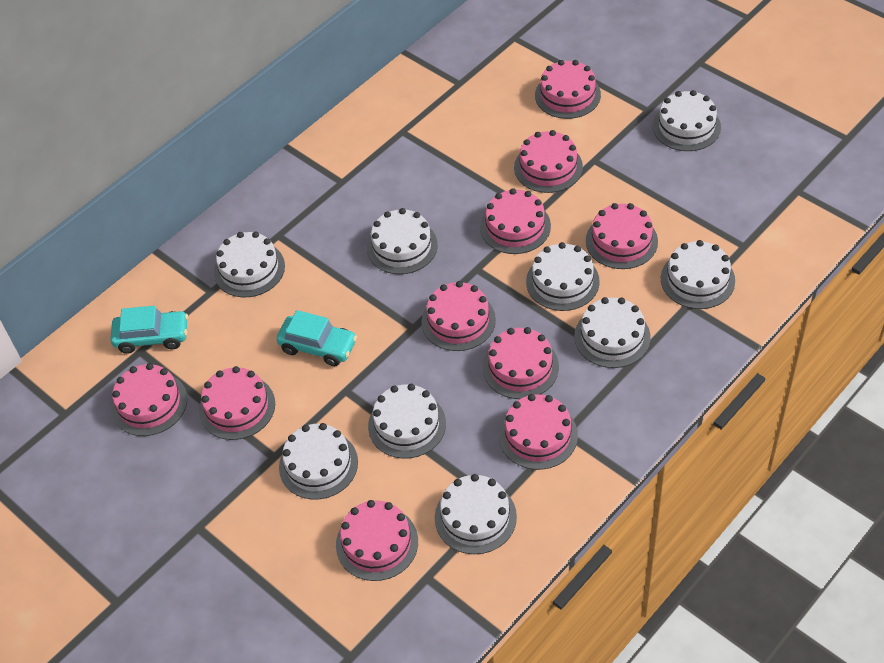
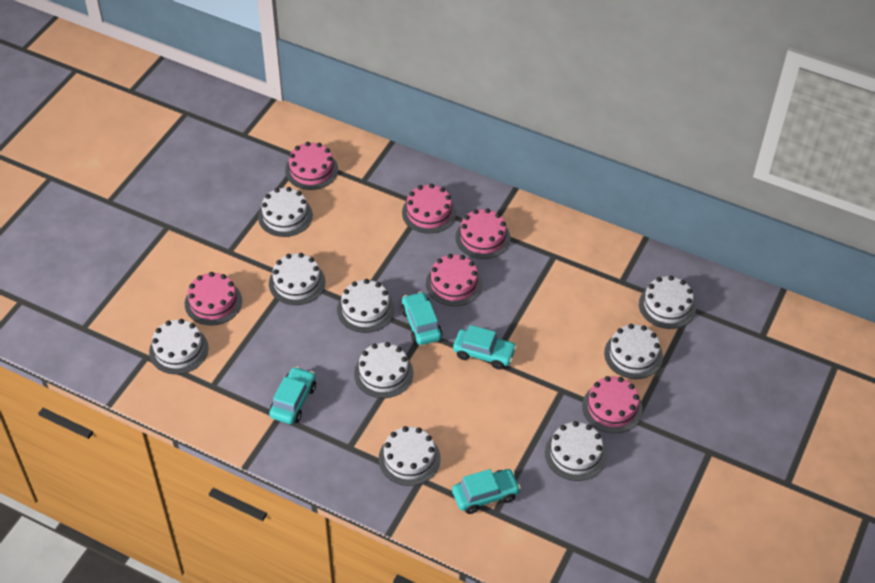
pink cake: [111,363,187,436] [199,366,275,440] [336,500,418,581] [421,281,496,351] [480,188,551,254] [483,327,559,399] [499,394,578,470] [514,130,583,193] [535,60,601,119] [586,203,658,269] = 10 -> [185,272,242,325] [285,142,338,190] [402,184,456,234] [426,254,482,306] [456,208,511,259] [582,376,643,433] = 6
turquoise car: [110,306,188,354] [276,310,357,366] = 2 -> [269,366,316,424] [401,291,442,345] [452,469,521,514] [453,325,517,370] = 4

